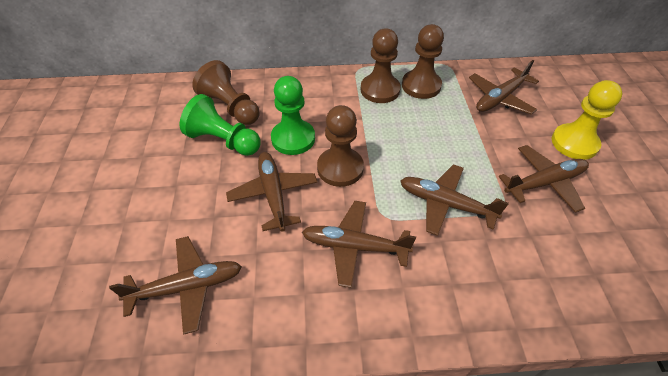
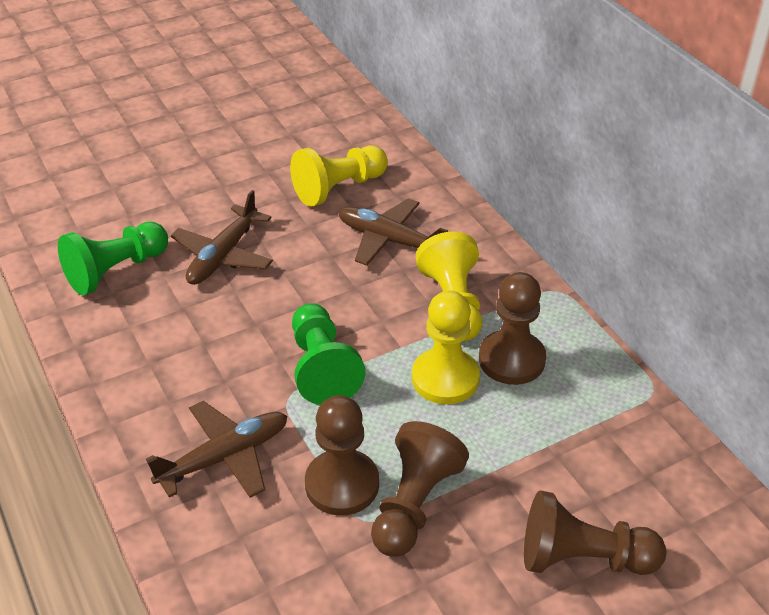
brown plane: [109,236,242,335] [226,152,317,232] [302,201,416,288] [400,164,509,236] [469,60,539,115] [498,145,589,213] = 6 -> [146,401,287,498] [171,190,273,285] [338,198,448,266] = 3
yellow pawn: [552,80,623,160] = 1 -> [290,145,388,207] [412,291,480,404] [416,232,482,341] = 3

